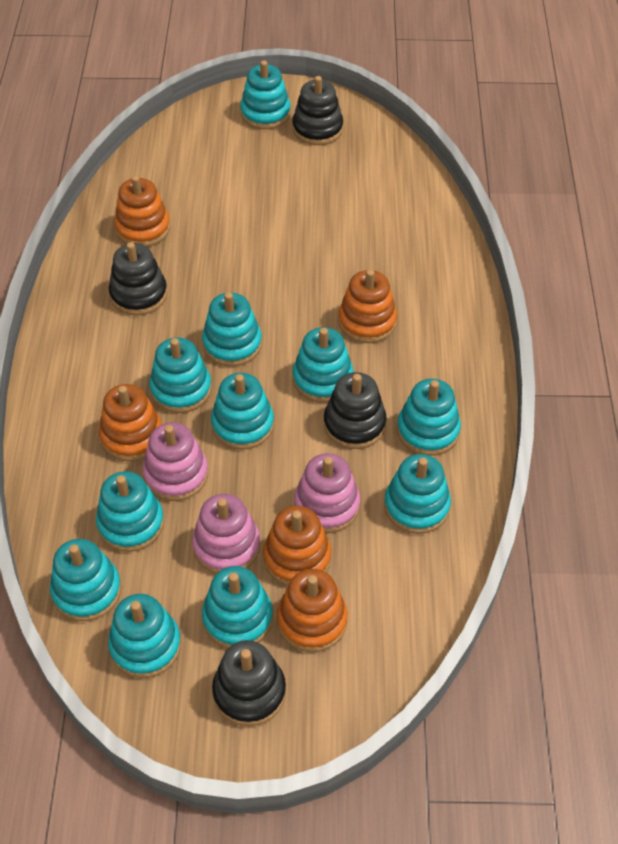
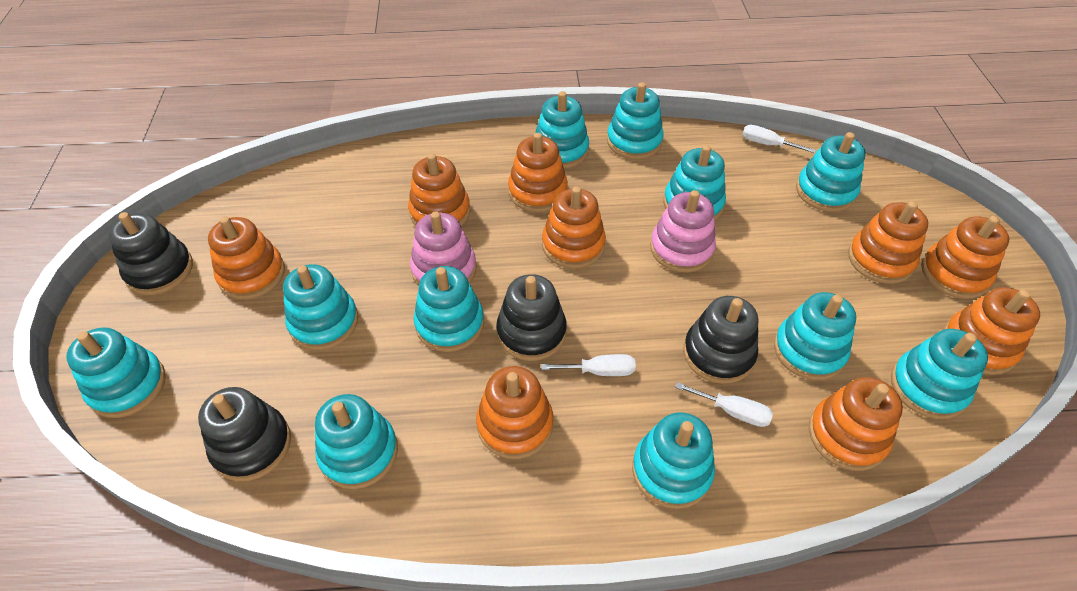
orange stacking toy: [99,384,162,461] [114,176,170,247] [263,506,331,586] [277,569,348,652] [338,269,397,343] = 5 -> [208,216,285,300] [408,153,470,226] [476,366,553,459] [508,133,568,212] [542,186,606,269] [809,377,903,471] [848,201,928,284] [921,216,1009,299] [943,287,1040,375] = 9
pink stacking toy: [143,422,208,501] [192,494,260,574] [294,453,360,533] = 3 -> [410,211,476,286] [650,190,716,273] = 2
white screwdriver: none = 0 -> [541,354,636,376] [675,382,773,427] [742,125,815,153] = 3

